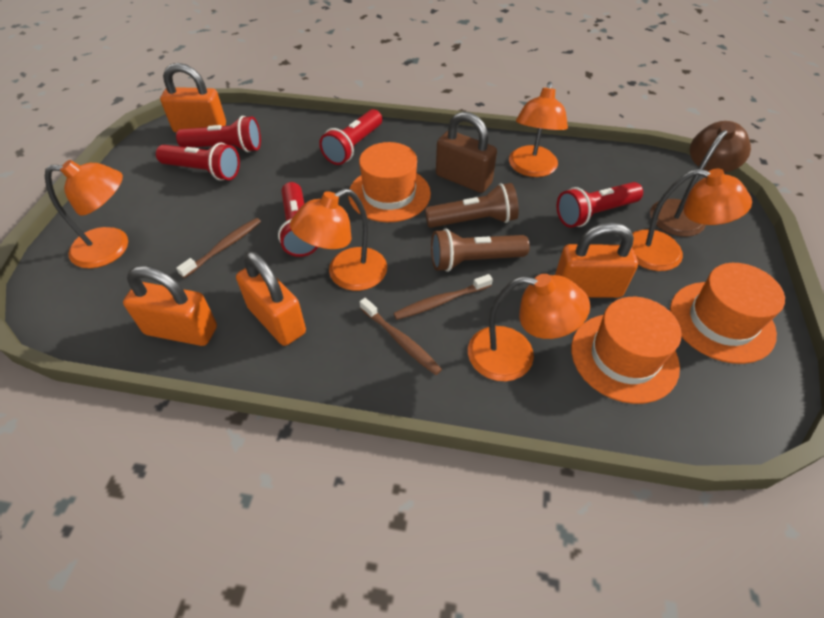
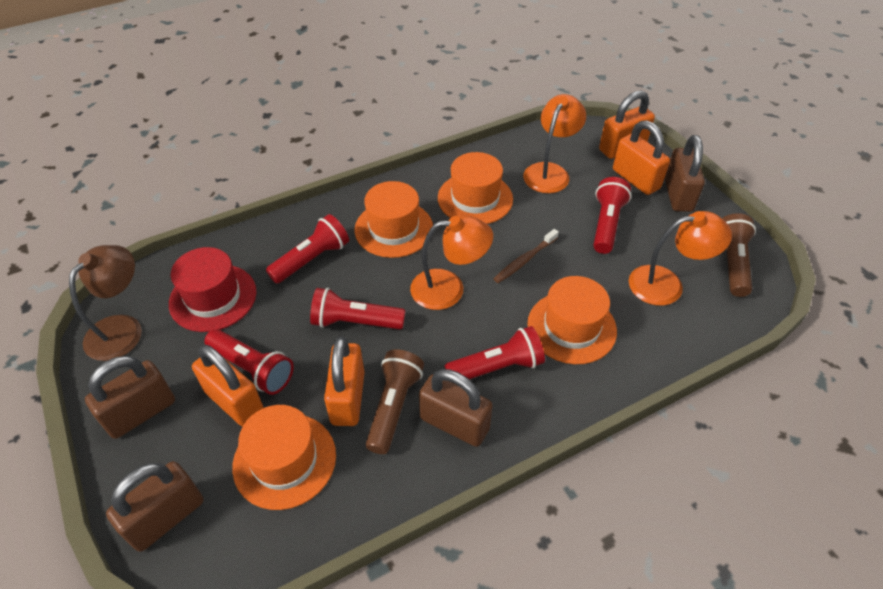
brown padlock: [436,112,497,193] = 1 -> [85,356,175,439] [106,461,203,552] [419,369,493,447] [665,135,705,212] = 4
brown toothbrush: [176,218,261,278] [360,298,442,375] [393,274,493,320] = 3 -> [494,229,559,283] = 1
orange hat: [348,142,431,222] [571,297,682,404] [670,263,785,364] = 3 -> [232,405,336,510] [355,181,433,258] [438,152,513,224] [527,276,617,364] = 4
orange lamp: [45,160,128,268] [290,188,387,291] [468,274,590,381] [509,82,568,177] [632,168,752,271] = 5 -> [410,216,493,310] [523,94,586,193] [629,211,732,306] = 3
red hat: none = 0 -> [169,247,257,332] = 1

